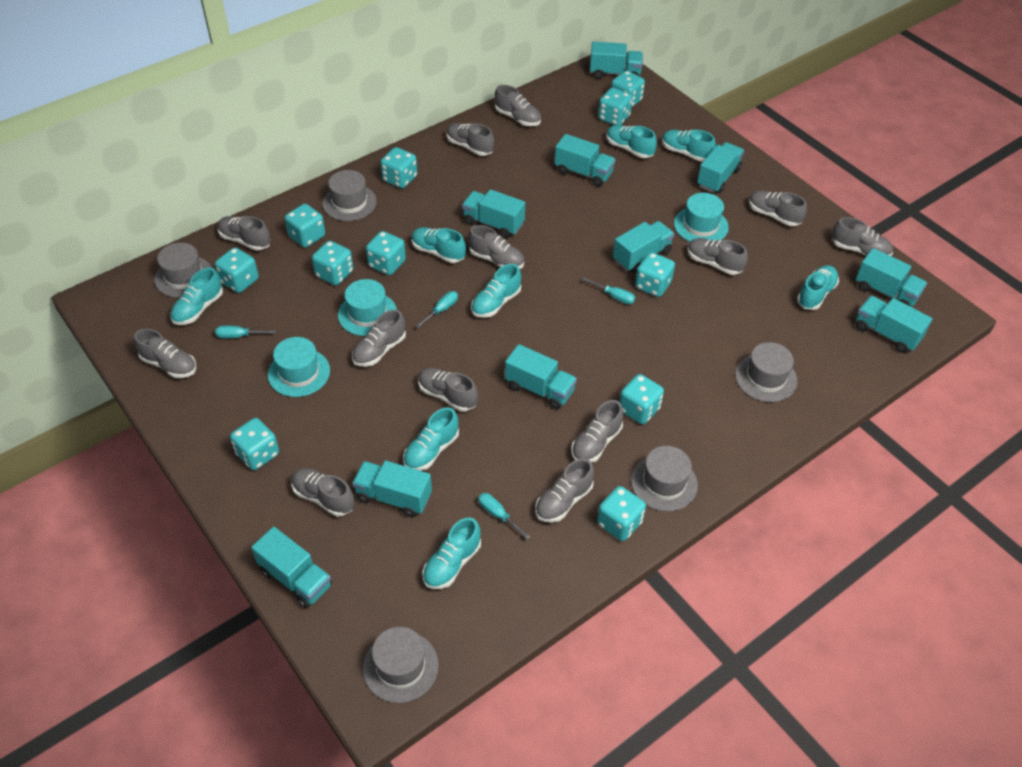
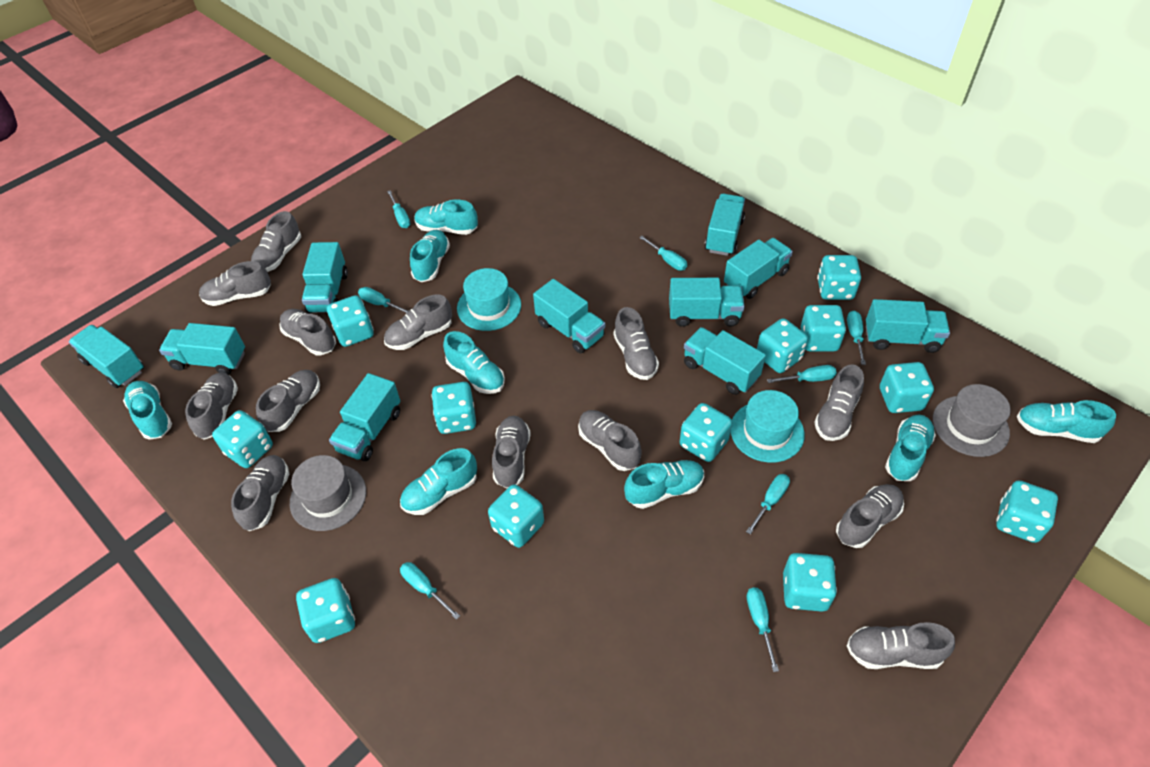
grey hat: [154,243,212,298] [322,170,377,221] [363,627,439,703] [631,446,698,511] [735,342,797,402] = 5 -> [290,455,366,531] [933,384,1011,457] = 2
turquoise dice: [215,247,259,293] [230,418,279,470] [284,204,325,248] [312,241,353,285] [366,231,406,275] [380,147,417,188] [597,486,646,541] [598,88,633,125] [611,71,645,108] [619,374,664,424] [635,252,675,297] = 11 -> [212,410,273,468] [296,578,355,643] [327,295,374,347] [431,382,476,434] [488,484,544,548] [680,403,732,462] [757,318,808,373] [783,553,837,612] [800,305,846,351] [817,255,861,300] [880,362,934,413] [996,481,1058,543] = 12
turquoise hat: [268,337,330,397] [338,279,397,336] [674,193,729,242] = 3 -> [457,268,521,331] [731,390,805,463] = 2
turquoise screwdriver: [215,325,276,338] [416,291,458,328] [478,493,530,539] [582,277,635,304] = 4 -> [358,287,409,313] [387,190,410,228] [400,562,460,620] [639,236,687,271] [746,474,790,535] [747,587,779,672] [767,365,837,383] [847,311,866,365] = 8

